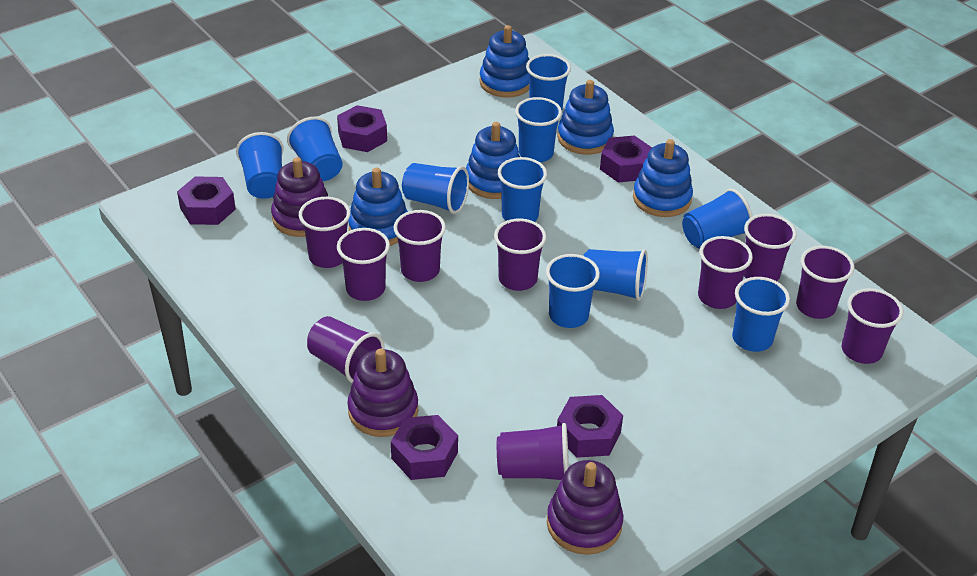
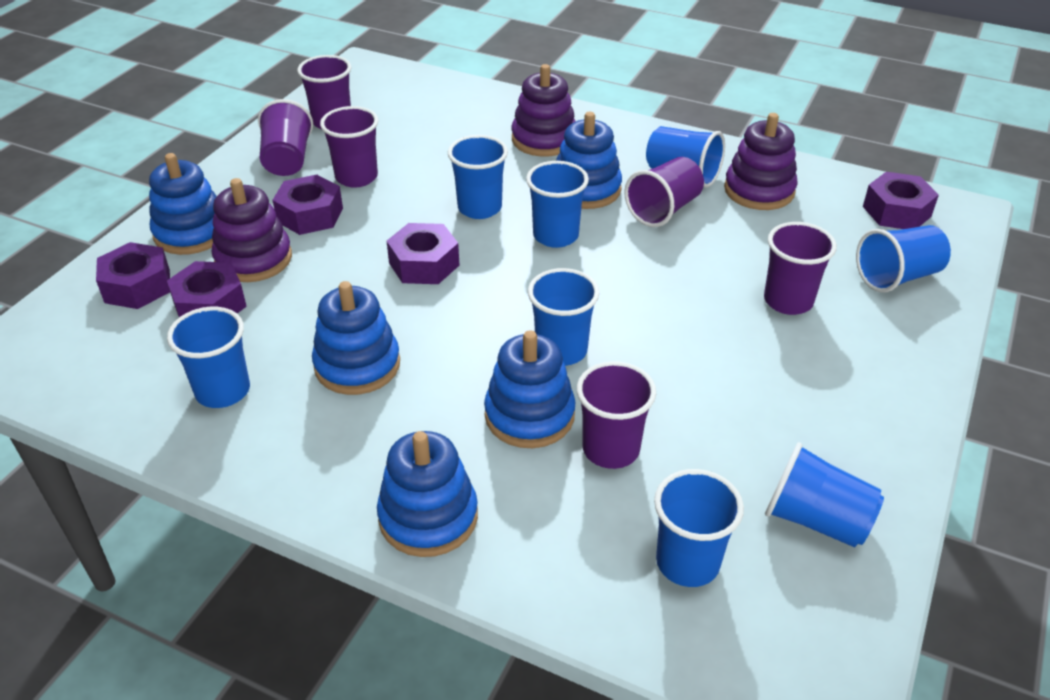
blue cup: [236,132,284,199] [287,117,343,181] [402,163,469,214] [498,157,547,222] [515,97,562,163] [526,54,571,110] [546,254,600,328] [583,249,648,301] [682,188,753,248] [732,277,790,352] = 10 -> [167,307,250,408] [448,135,508,219] [526,161,589,248] [528,268,599,366] [646,126,725,188] [654,469,744,587] [765,442,884,547] [856,225,951,293] = 8
purple cup: [299,197,351,268] [307,316,385,383] [337,228,390,301] [394,210,446,282] [494,218,546,291] [497,423,569,480] [698,236,753,309] [744,214,796,281] [796,246,854,319] [842,288,903,364] = 10 -> [258,99,313,176] [297,55,351,130] [320,106,378,188] [577,361,656,469] [624,157,704,227] [764,222,837,315] = 6

